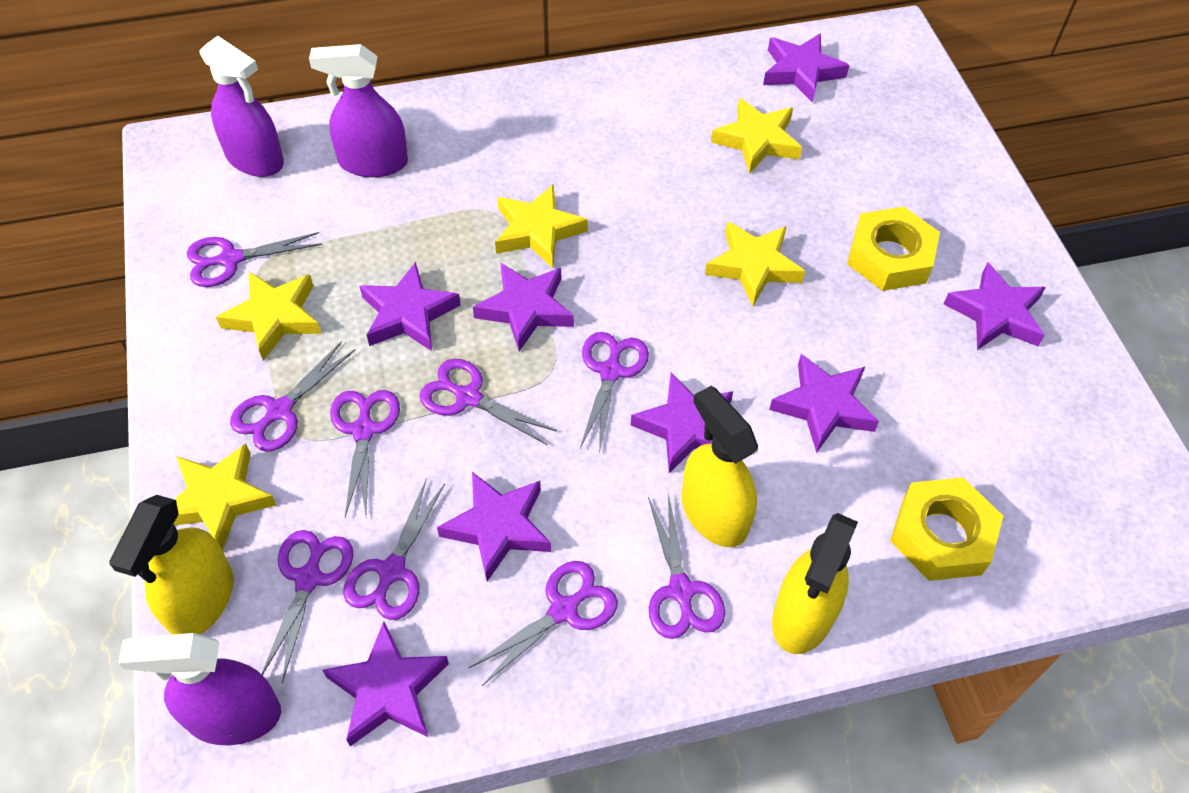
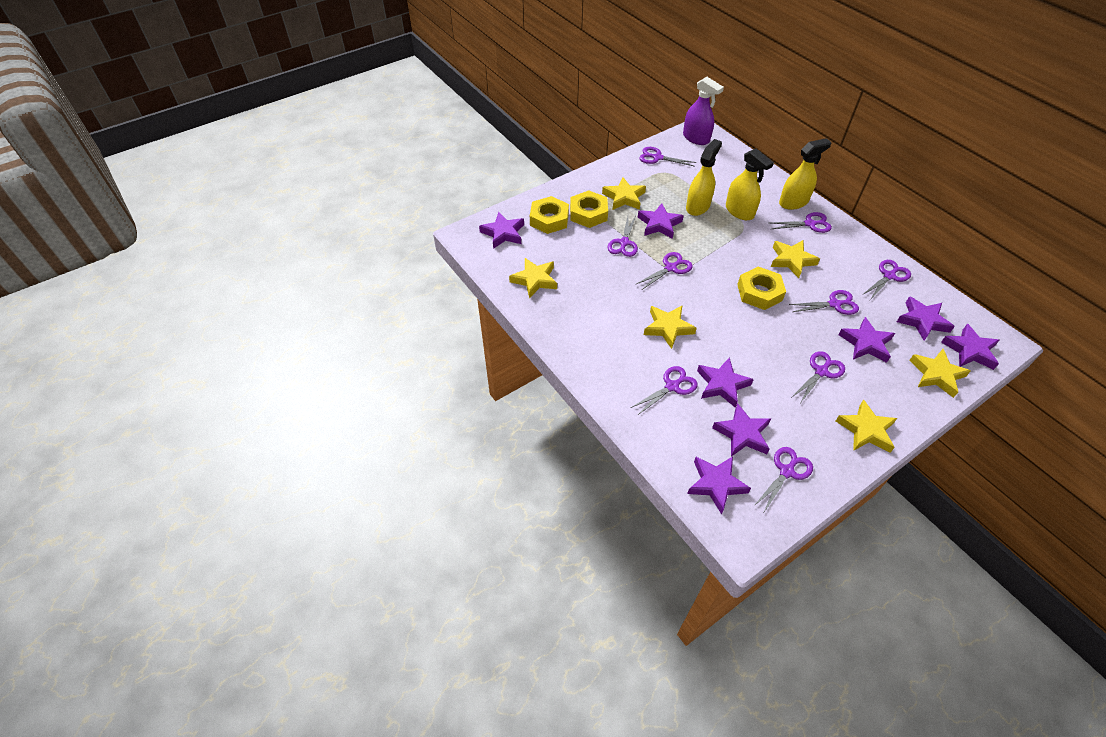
purple spray bottle: [118,633,281,745] [199,36,284,177] [309,44,408,177] = 3 -> [683,77,724,145] = 1
yellow nut: [847,206,940,291] [890,477,1003,581] = 2 -> [530,196,569,234] [570,190,608,228] [737,267,786,310] = 3
yellow star: [174,444,276,550] [216,272,321,361] [495,185,588,268] [705,221,806,306] [711,98,802,174] = 5 -> [509,258,557,299] [602,177,646,210] [644,306,697,349] [771,240,820,278] [836,400,897,453] [909,349,970,398] = 6

